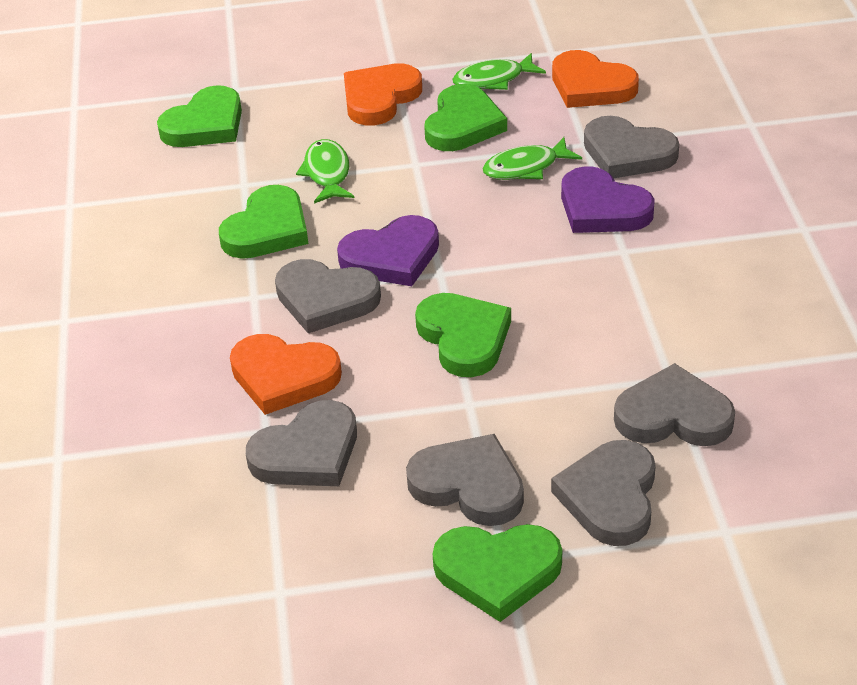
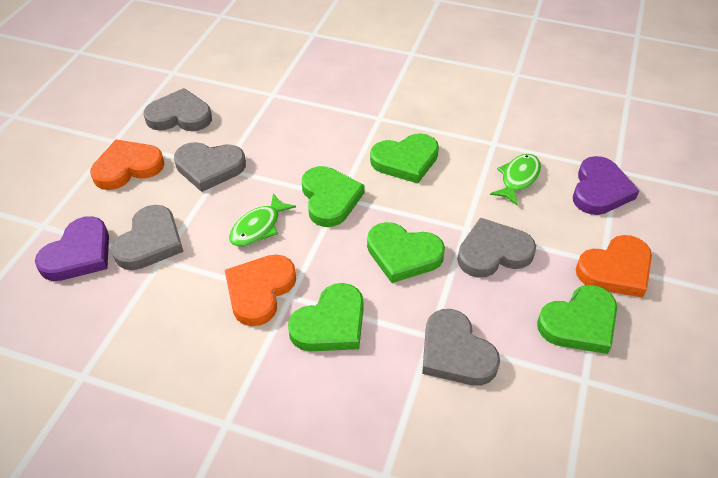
green fish: [296,139,354,204] [452,53,546,90] [482,137,582,180] = 3 -> [229,193,296,247] [490,154,541,206] = 2
grey heart: [246,400,357,486] [275,259,381,333] [406,434,524,526] [551,440,656,546] [584,116,679,178] [614,363,735,446] = 6 -> [112,205,184,270] [143,88,212,131] [174,142,246,192] [422,309,500,386] [457,218,536,278] = 5

